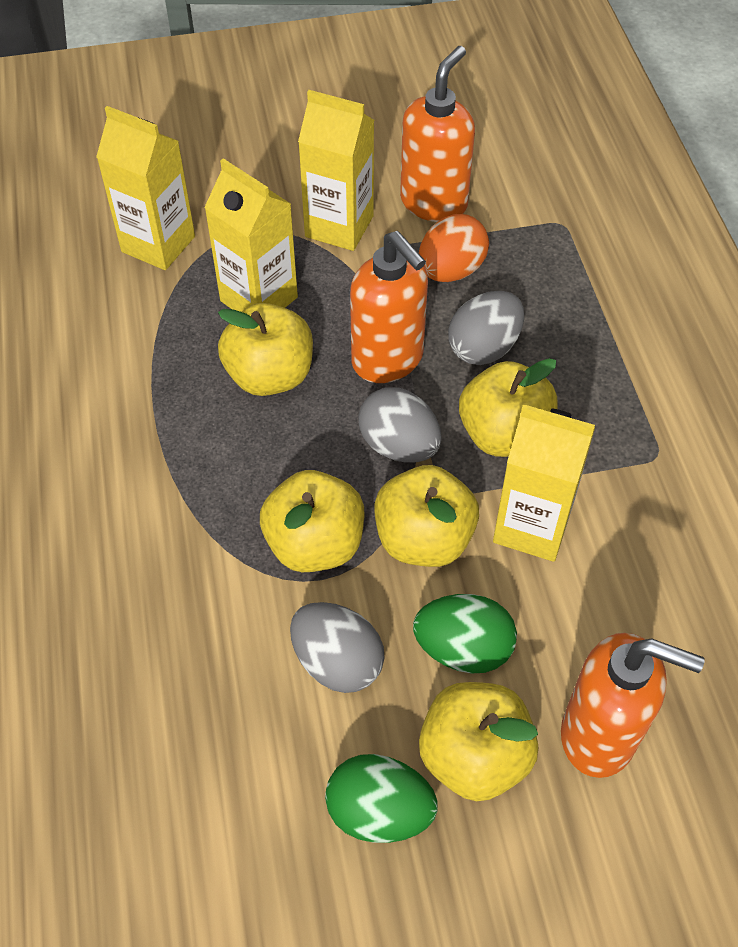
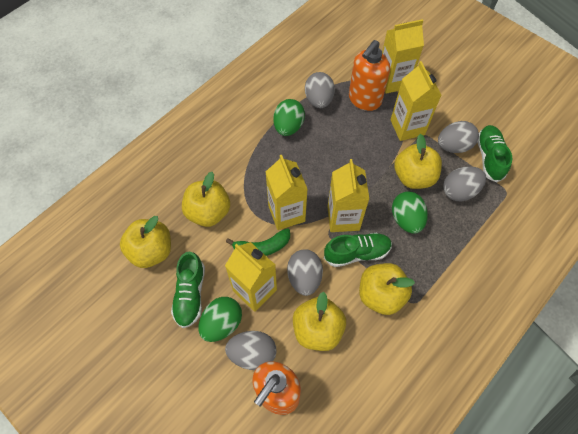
green banana: none = 0 -> [226,228,290,256] = 1
green egg: [325,754,438,843] [413,594,517,673] = 2 -> [198,297,242,342] [273,99,305,136] [392,191,428,234] = 3
green shoe: none = 0 -> [171,252,205,328] [324,233,392,267] [477,125,512,182] = 3
grey egg: [290,602,385,693] [359,387,442,462] [448,291,524,365] = 3 -> [225,331,276,370] [287,249,323,296] [305,72,335,108] [438,121,479,153] [443,166,486,201] = 5
orange egg: [419,214,489,282] = 1 -> none = 0
orange soap dispenser: [350,231,428,383] [400,46,475,222] [561,633,704,778] = 3 -> [253,361,301,415] [349,40,390,111] = 2
yellow carton: [96,106,195,270] [204,158,298,312] [298,90,374,251] [493,404,595,562] = 4 -> [225,242,277,312] [266,155,308,230] [327,159,369,232] [382,19,424,94] [391,61,442,141] = 5

